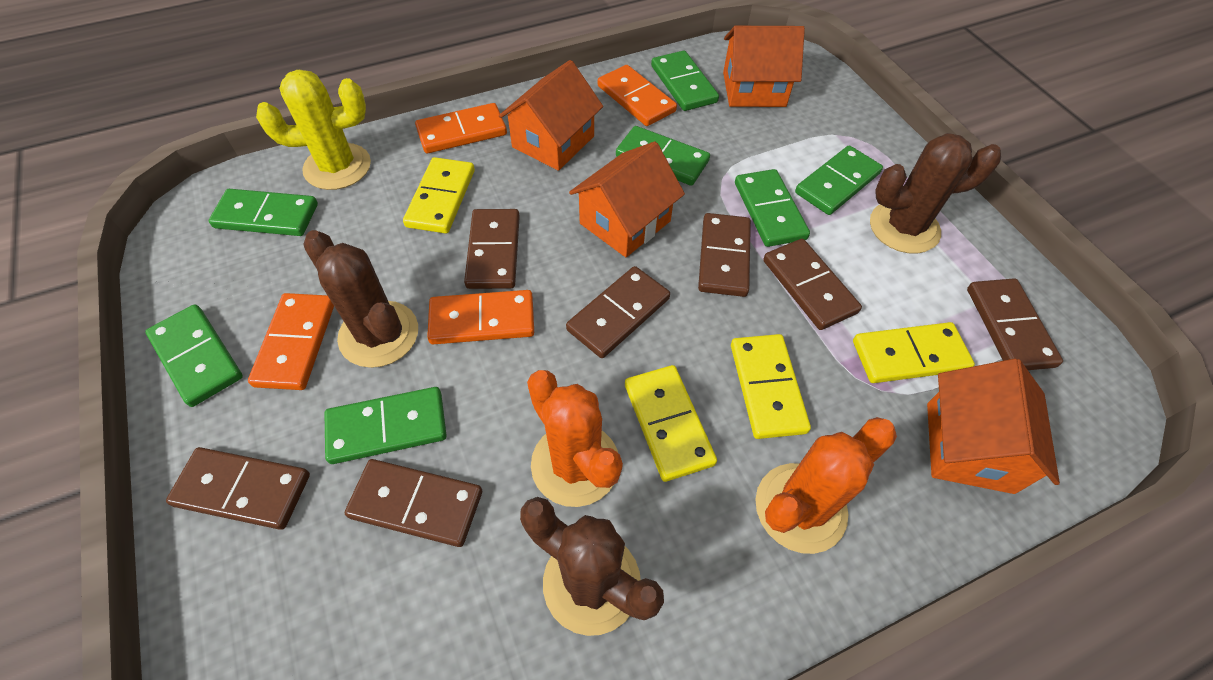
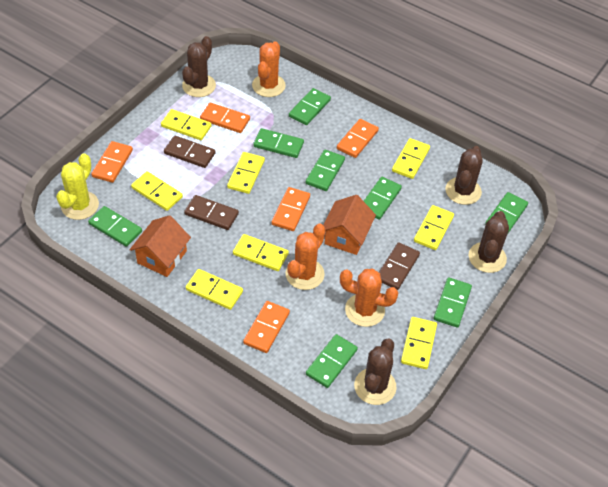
brown cactus: [303,230,418,368] [520,497,664,636] [870,133,1001,254] = 3 -> [182,36,216,97] [354,338,397,405] [445,146,483,205] [469,211,509,273] = 4
brown domino: [166,447,310,530] [345,459,482,547] [464,209,520,289] [566,266,670,358] [698,213,751,297] [763,239,862,330] [967,278,1063,370] = 7 -> [164,135,216,168] [184,195,239,230] [379,242,420,290] = 3
green domino: [145,304,243,407] [209,189,318,236] [324,387,447,464] [616,126,710,186] [651,50,719,111] [735,169,810,247] [795,145,883,215] = 7 -> [88,206,142,247] [253,128,304,158] [289,88,331,125] [306,150,345,191] [306,334,358,388] [364,177,402,220] [434,277,472,328] [485,192,528,233] = 8
orange cactus: [527,370,623,507] [755,417,897,554] = 2 -> [252,42,286,97] [285,224,326,290] [340,269,398,327] = 3
orange domino: [248,293,334,390] [415,103,507,153] [427,290,534,344] [598,65,677,126] = 4 -> [91,141,133,183] [200,103,250,133] [243,301,290,353] [271,187,310,231] [337,119,379,158] = 5
orange house: [499,60,603,171] [569,141,685,257] [723,26,805,107] [927,359,1060,494] = 4 -> [130,215,191,277] [323,195,376,255] = 2
yellow domino: [403,157,475,233] [625,365,717,482] [731,334,811,439] [853,322,975,383] = 4 -> [131,171,183,211] [161,109,212,140] [186,269,243,310] [227,152,265,194] [233,234,289,271] [392,138,430,179] [401,317,437,369] [414,205,454,250] = 8

